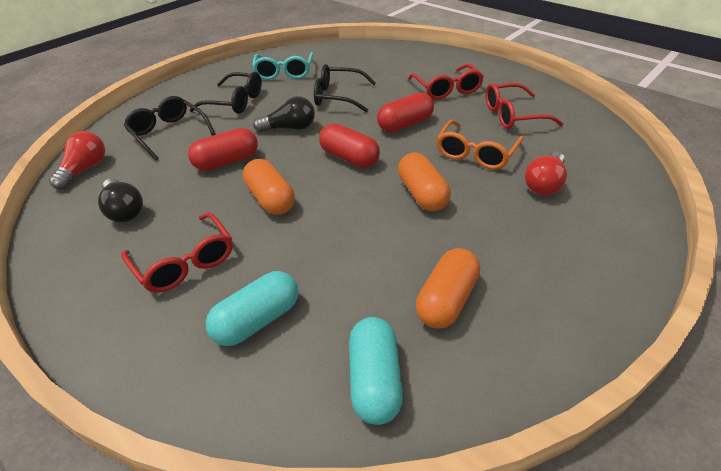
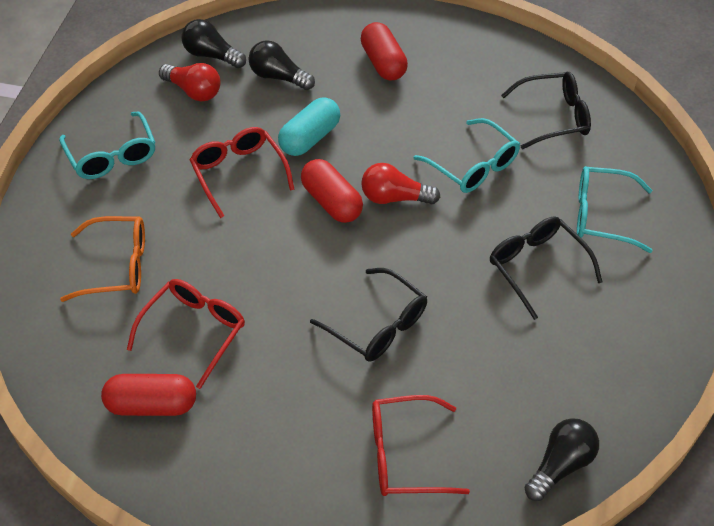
black light bulb: [98,178,143,222] [253,96,315,132] = 2 -> [181,19,246,68] [249,40,315,90] [524,418,599,501] = 3
orange capsule: [243,159,295,215] [398,152,451,211] [416,248,480,329] = 3 -> none = 0
turquoise capsule: [206,271,299,346] [349,317,403,425] = 2 -> [278,97,340,156] = 1
turquoise glasses: [252,52,314,80] = 1 -> [59,111,156,179] [413,118,520,193] [577,166,653,253] = 3

